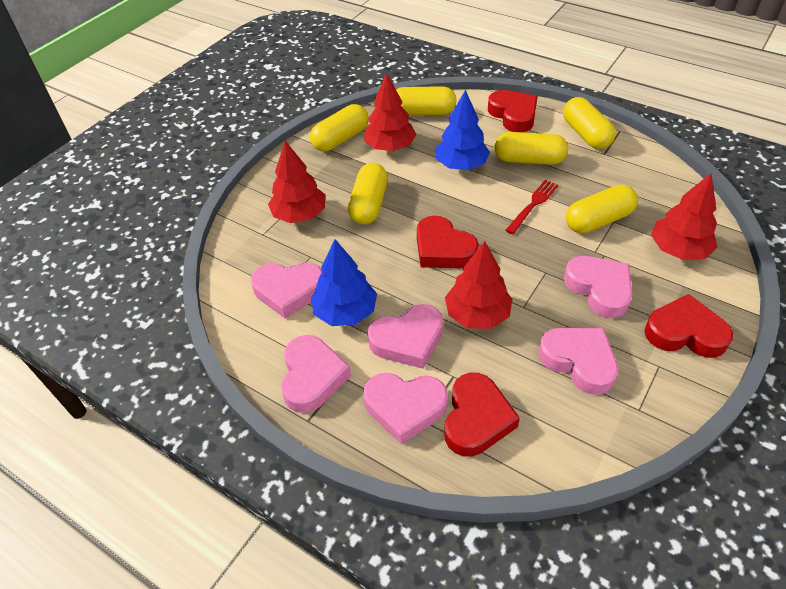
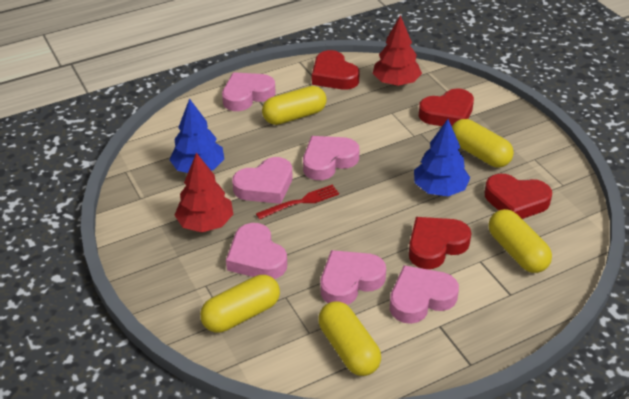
red tree: [268,141,326,223] [364,73,417,151] [445,241,512,329] [651,174,718,260] = 4 -> [174,153,233,232] [373,15,422,86] = 2
yellow capsule: [310,104,368,151] [348,163,388,224] [396,86,457,115] [494,132,568,165] [563,97,616,149] [566,184,638,233] = 6 -> [200,275,280,332] [262,86,326,125] [318,301,381,376] [452,119,514,168] [489,209,552,273] = 5

